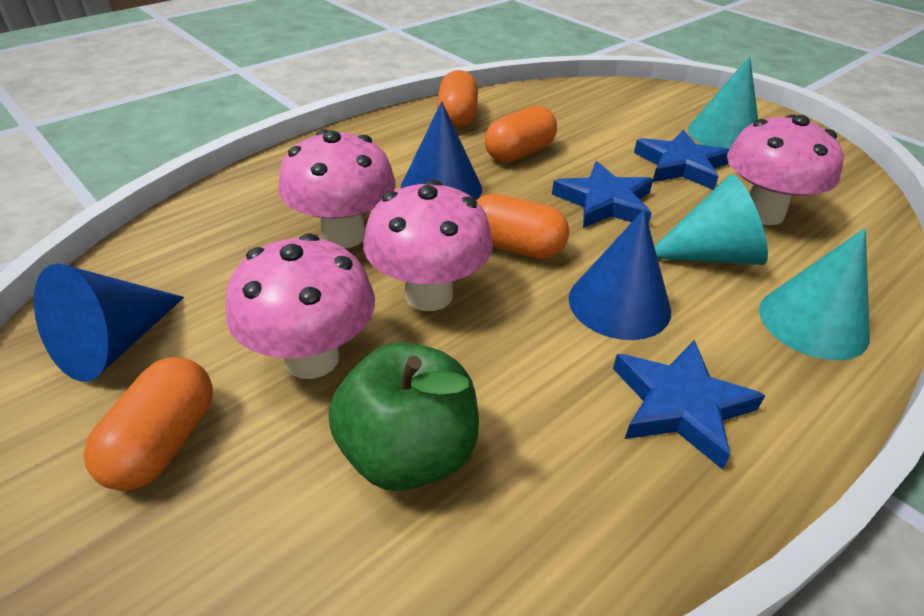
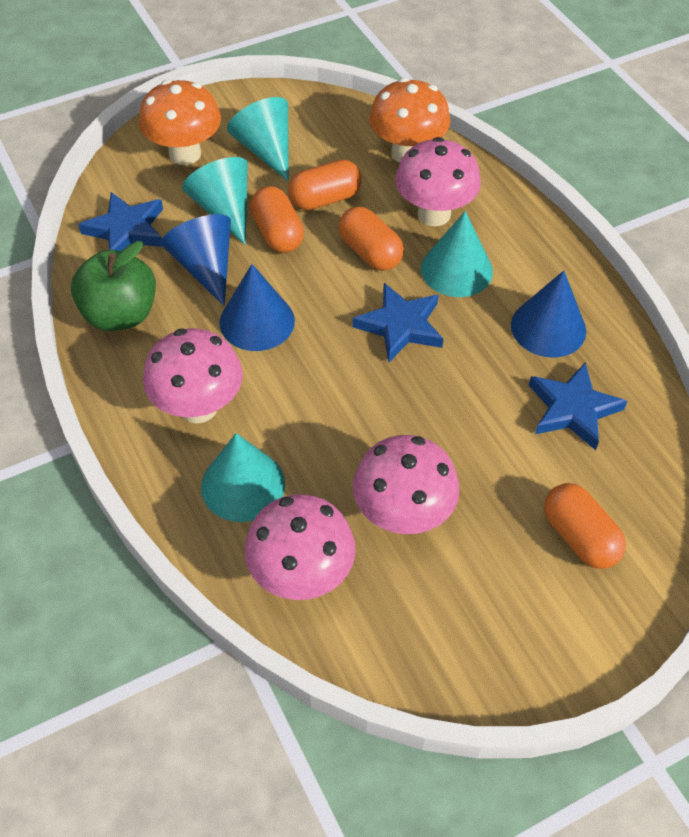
orange mushroom: none = 0 -> [139,80,221,165] [369,78,450,162] = 2
turquoise cone: [654,174,768,265] [688,56,758,149] [759,228,870,360] = 3 -> [182,157,248,245] [201,433,285,522] [227,97,289,182] [421,211,493,297] = 4

